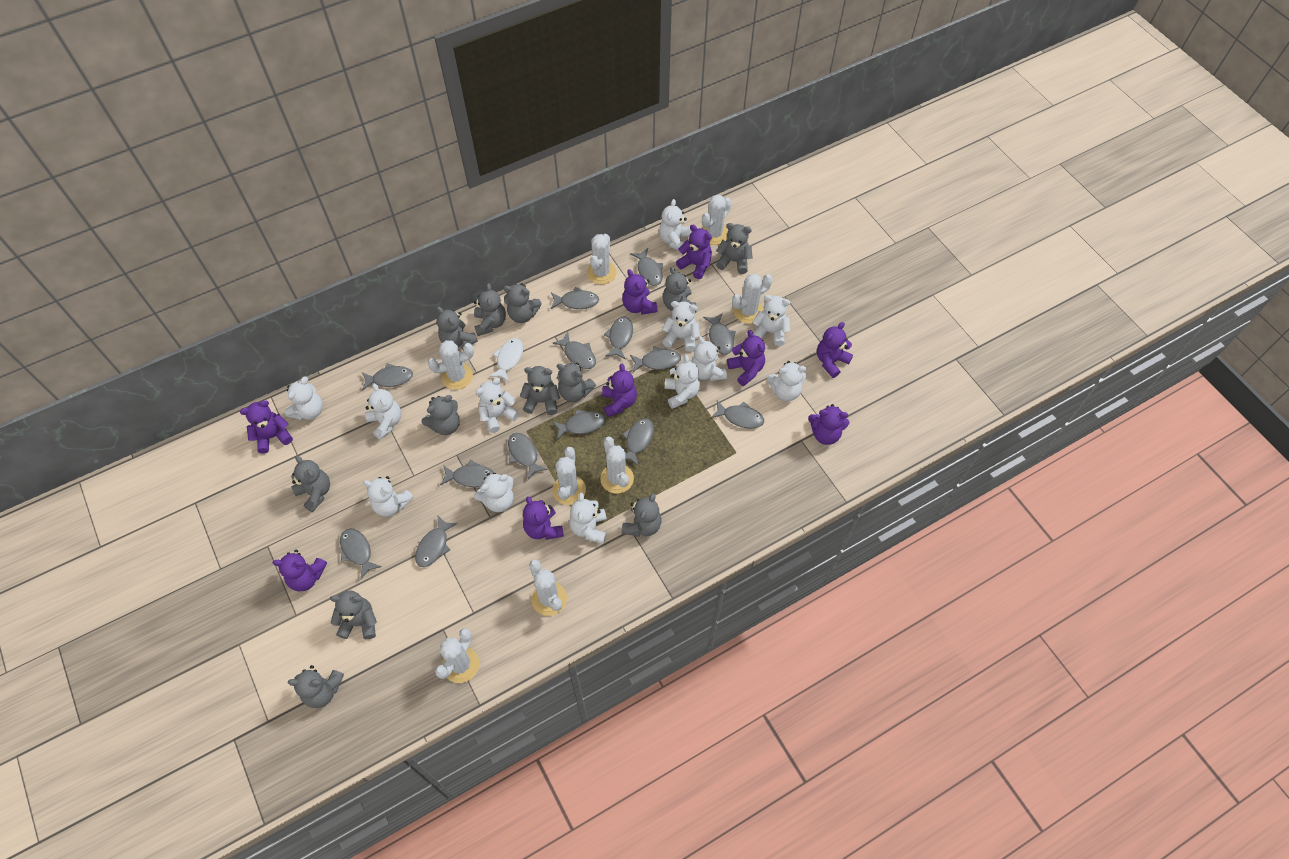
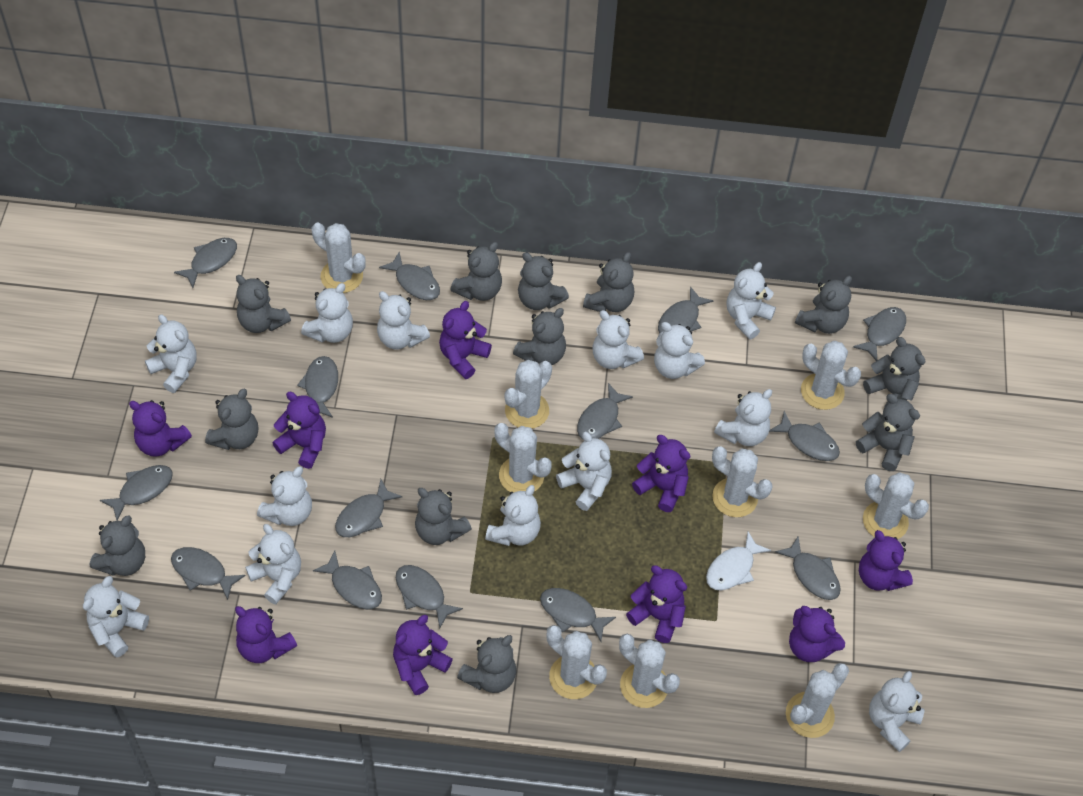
white cactus: [428,340,474,390] [435,628,479,683] [529,559,567,616] [552,447,586,505] [587,234,617,284] [600,436,634,493] [702,195,731,245] [732,274,773,324] = 8 -> [312,222,366,293] [495,423,552,492] [504,360,552,429] [546,625,607,699] [619,634,680,708] [712,446,772,517] [786,663,849,738] [801,341,861,410] [863,472,929,539] = 9
white teddy bear: [285,376,323,420] [363,476,414,517] [365,384,401,440] [474,473,514,512] [476,378,519,433] [569,493,607,544] [659,199,691,251] [662,301,700,352] [665,355,700,409] [691,336,727,381] [753,295,790,346] [767,361,807,401] = 12 -> [83,576,149,658] [145,314,197,393] [245,524,301,604] [257,466,312,526] [301,283,353,343] [377,291,430,349] [485,485,541,546] [556,432,612,511] [593,310,644,369] [654,322,705,379] [714,389,772,446] [727,262,776,339] [869,671,924,752] = 13

